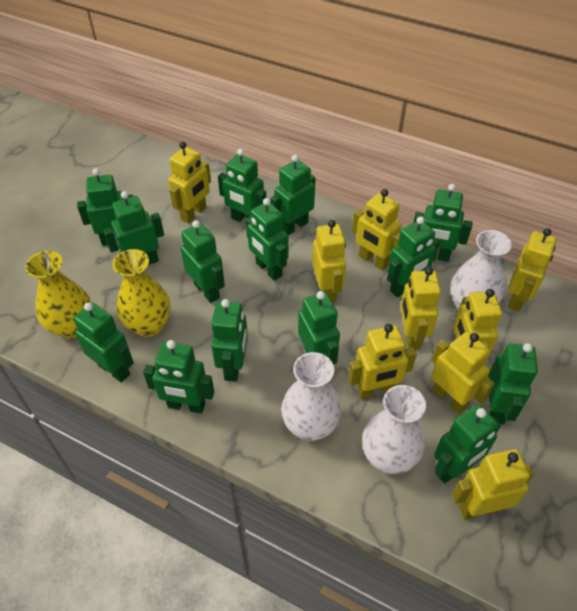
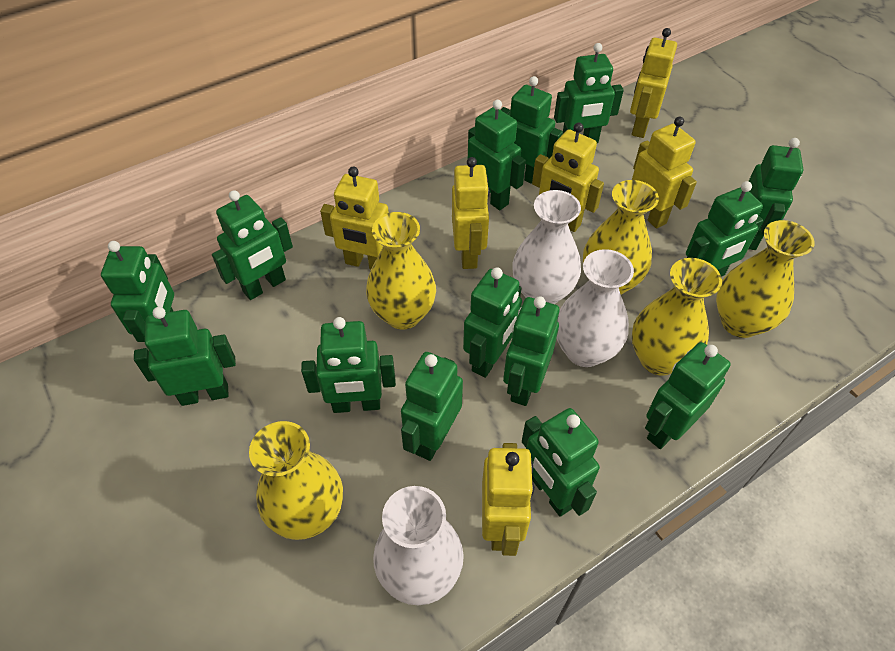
yellow robot: [168,141,211,223] [312,220,346,302] [348,324,417,399] [352,189,402,271] [400,267,441,350] [431,332,495,414] [452,449,534,519] [453,289,502,357] [508,228,557,312] = 9 -> [320,167,389,270] [452,157,490,269] [482,443,534,556] [532,123,604,232] [630,28,677,138] [632,117,697,229] = 6
yellow vase: [25,251,91,339] [113,249,171,337] = 2 -> [249,421,343,540] [366,212,436,329] [583,180,659,295] [632,258,722,376] [716,220,815,338] = 5

